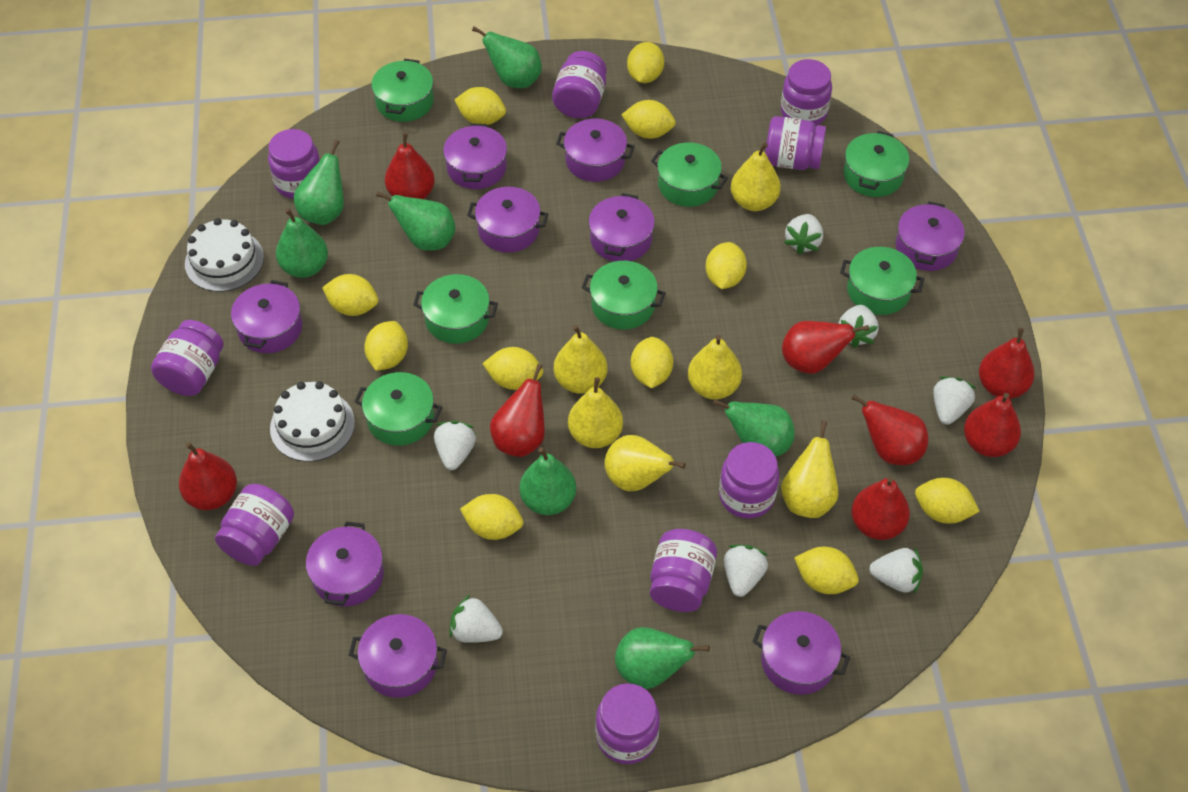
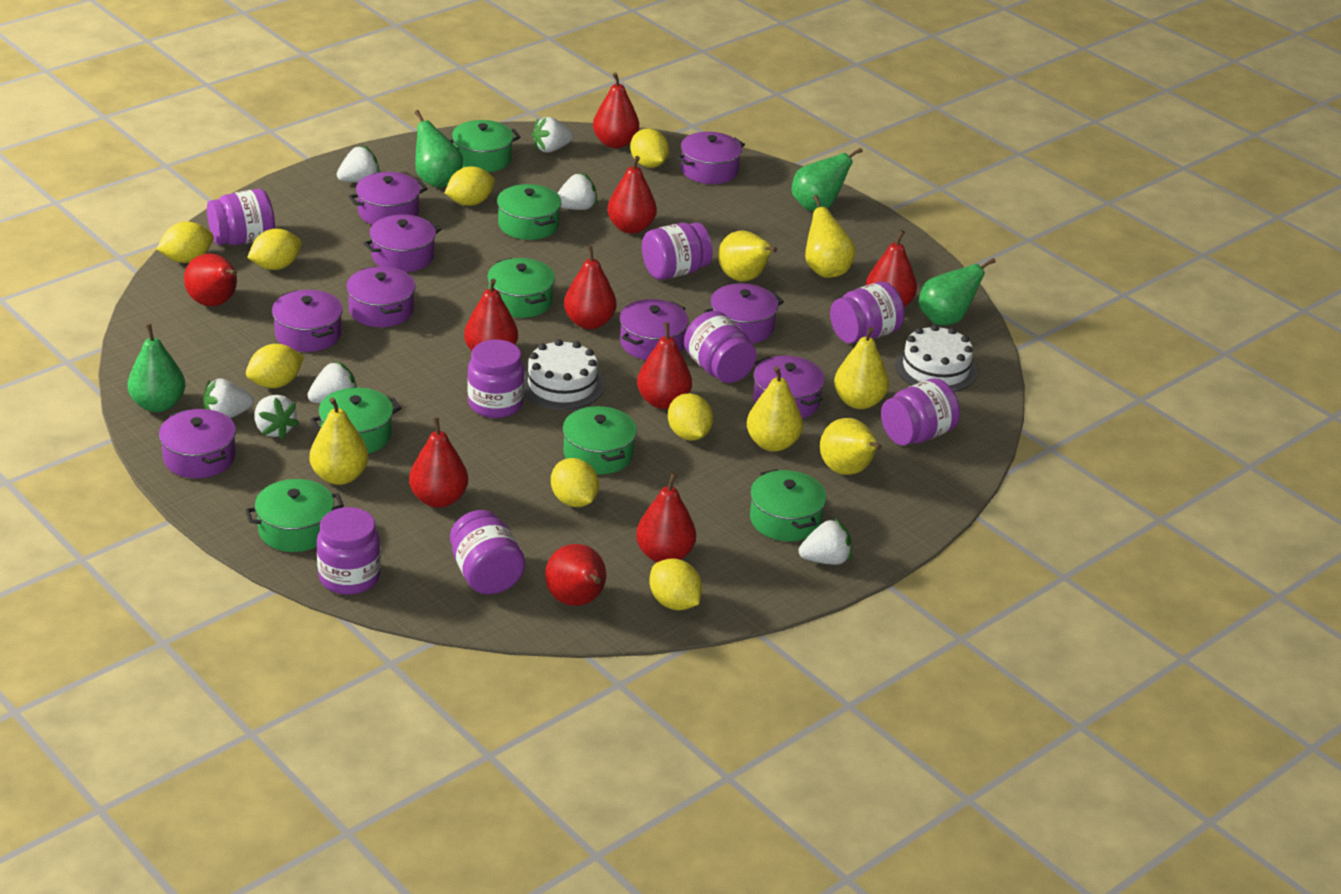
green pear: [276,208,328,278] [293,140,344,225] [376,192,455,251] [472,27,542,88] [519,447,576,515] [615,627,710,689] [713,399,795,457] = 7 -> [127,324,186,412] [415,110,463,188] [791,147,863,211] [919,258,996,325] = 4
purple jar: [151,320,224,396] [215,484,294,566] [268,129,320,199] [552,51,607,118] [596,683,660,764] [650,529,717,612] [719,442,779,519] [765,116,826,170] [781,59,832,126] = 9 -> [207,189,275,245] [317,507,381,595] [450,510,525,595] [467,339,525,418] [642,222,713,280] [684,311,756,383] [830,282,905,343] [881,378,960,446] = 8
red pear: [179,442,237,510] [385,133,435,199] [490,364,545,457] [782,321,869,373] [851,395,928,465] [851,476,910,540] [964,393,1021,457] [979,328,1035,399] = 8 -> [184,253,237,306] [409,417,468,508] [464,279,518,351] [545,544,606,606] [564,245,617,329] [593,73,639,148] [607,156,657,234] [636,473,696,562] [637,322,692,409] [865,230,917,307] = 10
yellow lemon: [322,274,378,316] [364,321,408,371] [455,87,506,125] [460,494,523,540] [482,347,543,390] [621,100,676,139] [627,42,664,83] [631,337,673,388] [706,242,747,289] [794,547,859,594] [915,478,980,524] = 11 -> [157,222,214,263] [246,344,304,388] [247,229,301,270] [445,166,495,206] [551,458,599,507] [630,129,669,168] [649,559,702,610] [668,393,713,441] = 8

